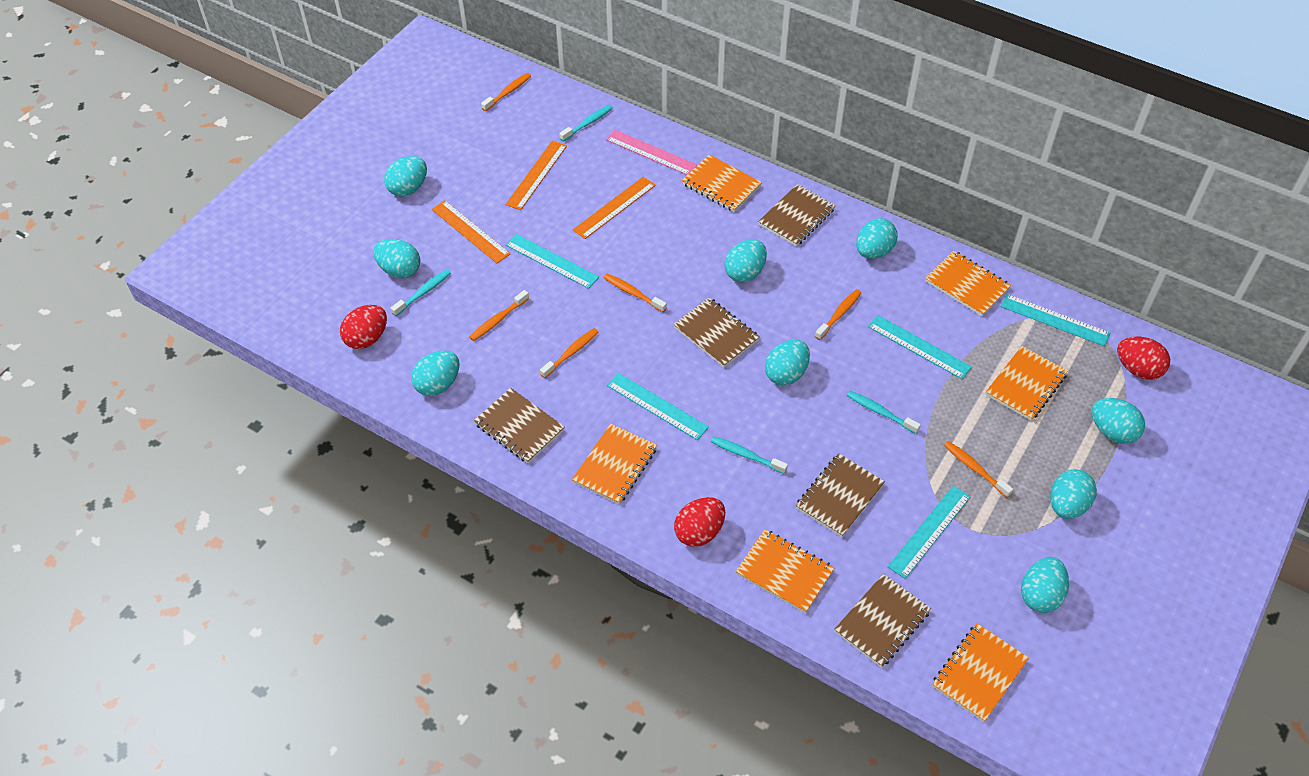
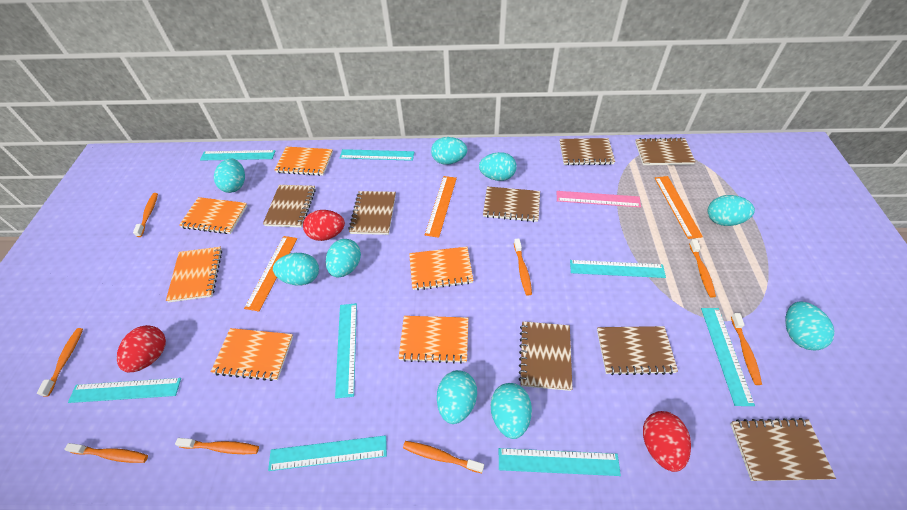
brown notebook: [474,388,565,463] [673,297,760,367] [758,184,836,246] [796,454,885,537] [834,574,931,668] = 5 -> [263,185,316,227] [349,191,396,235] [483,186,540,222] [519,321,572,391] [560,138,615,165] [597,326,678,375] [635,137,696,165] [730,418,836,481] = 8
orange toothbrush: [470,290,529,341] [481,73,531,111] [540,328,598,378] [604,274,667,312] [815,289,861,340] [944,441,1013,497] = 6 -> [37,328,83,397] [64,443,148,463] [133,193,158,237] [175,438,259,454] [403,441,484,473] [514,238,532,296] [689,239,716,297] [731,313,762,385] = 8
turquoise ruler: [505,234,599,289] [607,373,709,440] [868,315,972,379] [888,486,971,579] [1001,294,1110,346] = 5 -> [68,378,181,403] [200,150,276,161] [268,435,387,471] [335,303,357,399] [340,149,414,161] [499,448,621,476] [570,260,666,278] [701,308,755,406] = 8
turquoise toothbrush: [391,269,451,316] [559,105,613,142] [711,436,788,474] [847,391,921,434] = 4 -> none = 0

